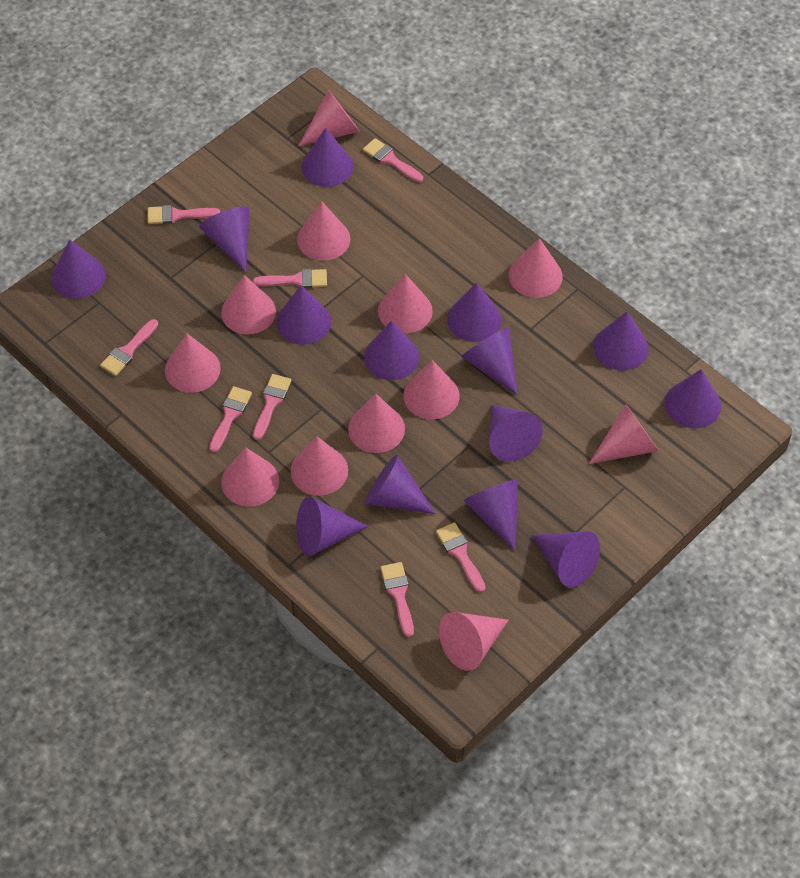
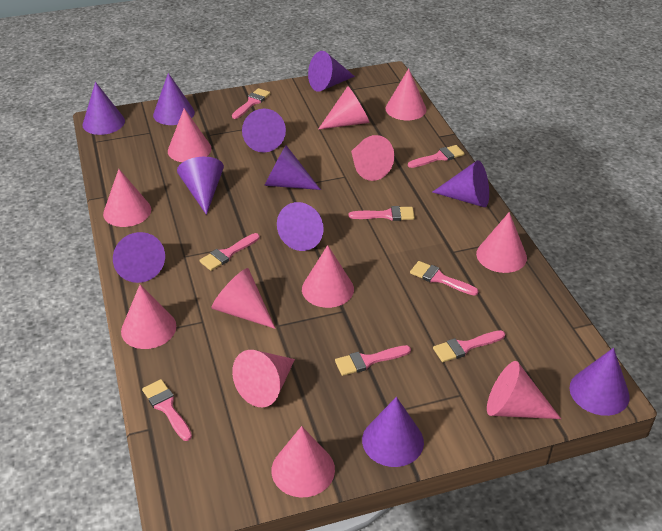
purple cone: [52,239,106,299] [199,206,249,273] [276,285,331,345] [296,497,369,556] [302,128,354,187] [364,321,419,380] [365,455,436,514] [447,283,502,342] [461,327,518,395] [464,478,518,551] [489,405,543,462] [532,531,600,588] [593,311,648,371] [665,369,721,428] = 14 -> [83,82,125,135] [113,232,165,283] [153,73,195,125] [177,157,224,215] [242,109,286,152] [264,145,321,190] [277,202,324,251] [308,51,355,92] [362,397,424,467] [432,160,489,207] [569,348,630,416] = 11

